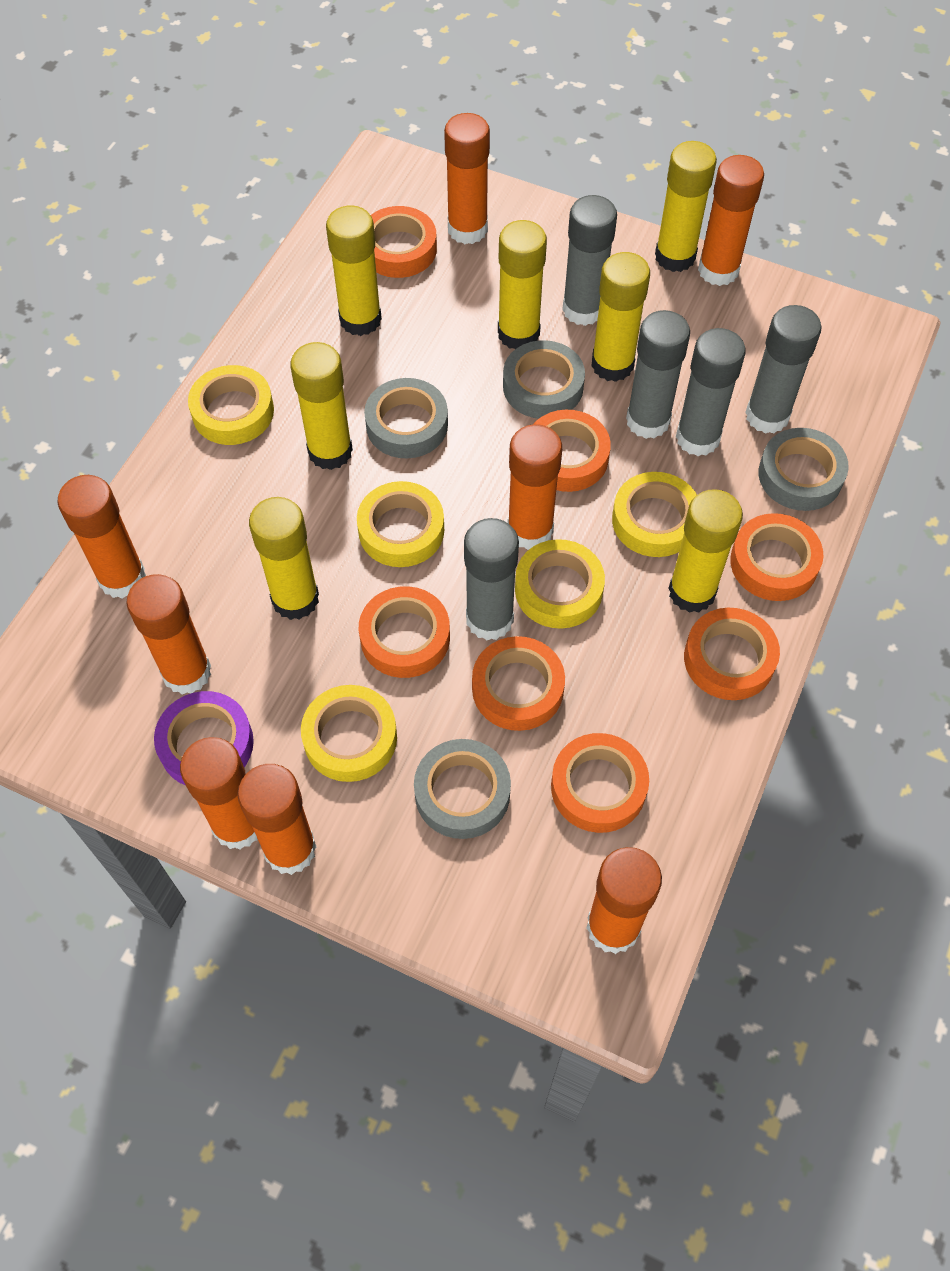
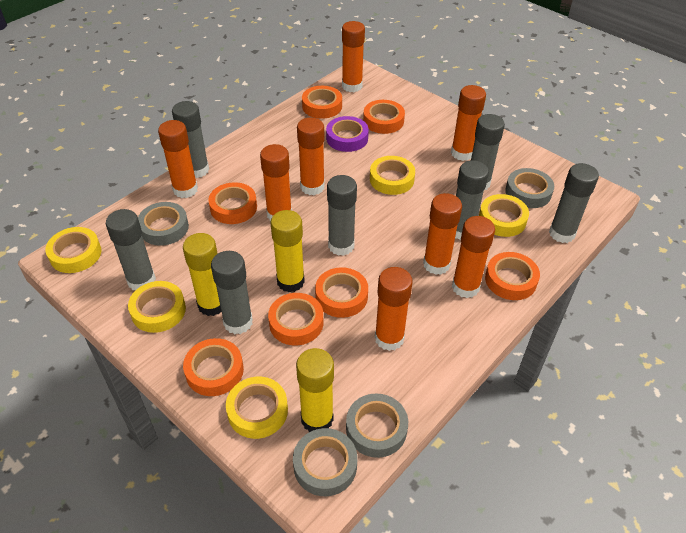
grey glue stick: [464,518,519,640] [562,195,617,326] [626,310,690,439] [676,328,746,456] [745,305,822,434] = 5 -> [106,209,156,290] [172,101,209,178] [211,251,253,334] [327,175,357,256] [455,160,489,240] [471,114,505,190] [549,163,599,243] = 7
yellow glue stick: [249,497,319,620] [290,342,353,470] [326,205,382,336] [498,220,547,349] [591,252,650,382] [655,141,717,272] [668,489,743,613] = 7 -> [183,233,222,316] [270,210,305,292] [296,348,334,432] = 3

